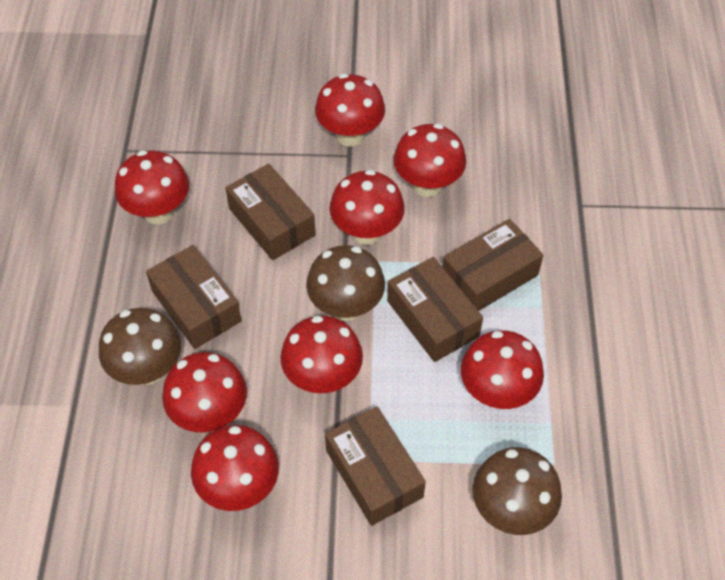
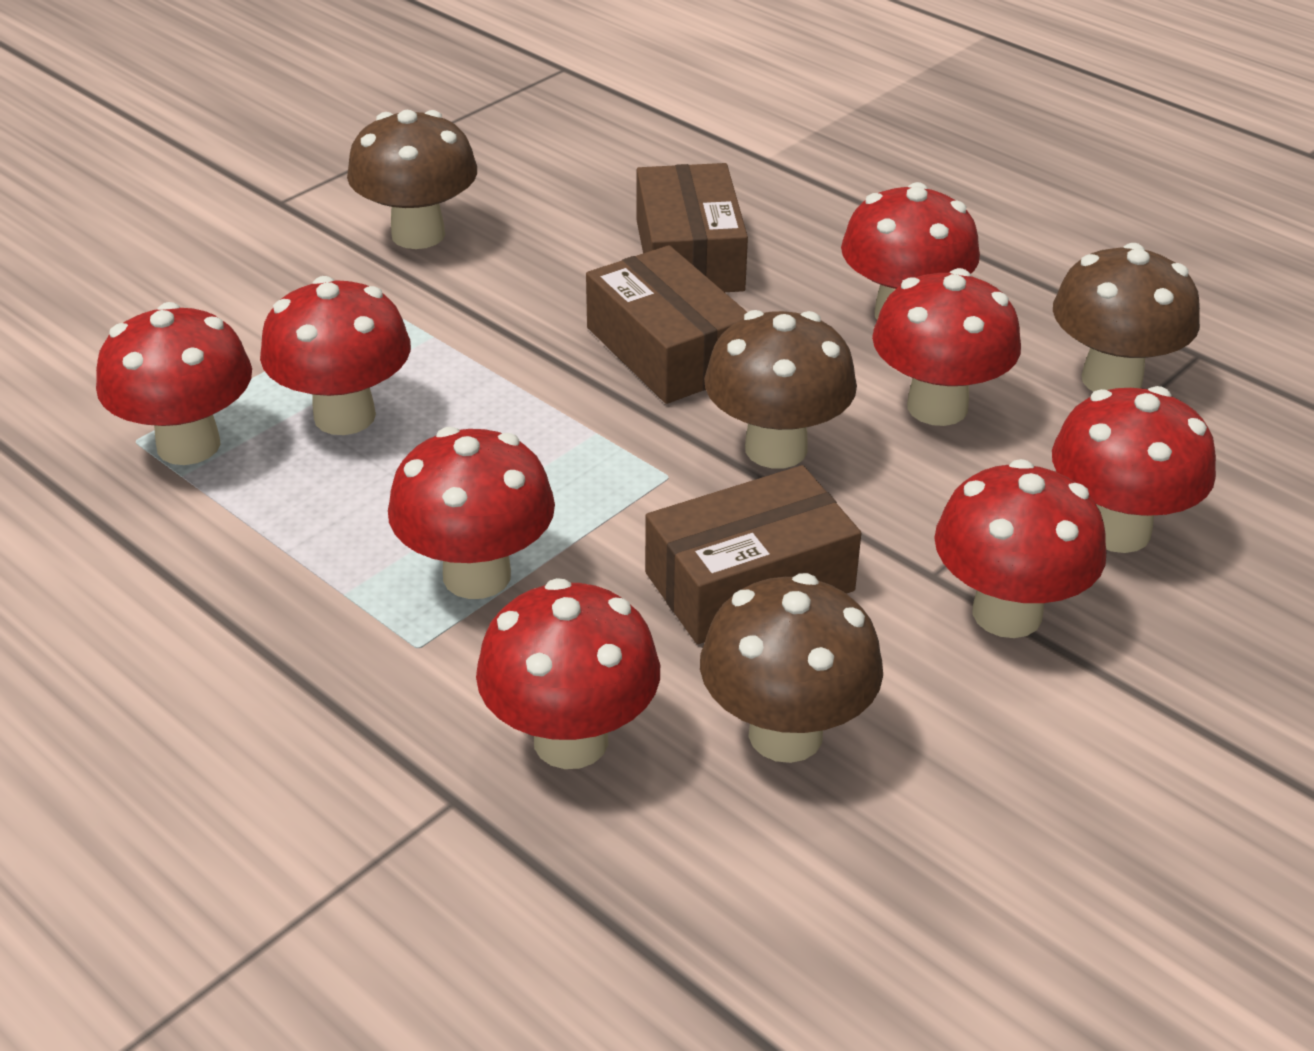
brown box: [146,245,242,349] [225,164,316,260] [325,406,426,526] [387,257,483,362] [442,219,543,311] = 5 -> [586,245,747,404] [637,163,748,292] [645,465,861,644] = 3
brown mushroom: [99,308,181,385] [306,245,385,321] [472,447,562,535] = 3 -> [347,110,477,249] [700,573,883,763] [704,310,857,468] [1053,243,1200,392] = 4

